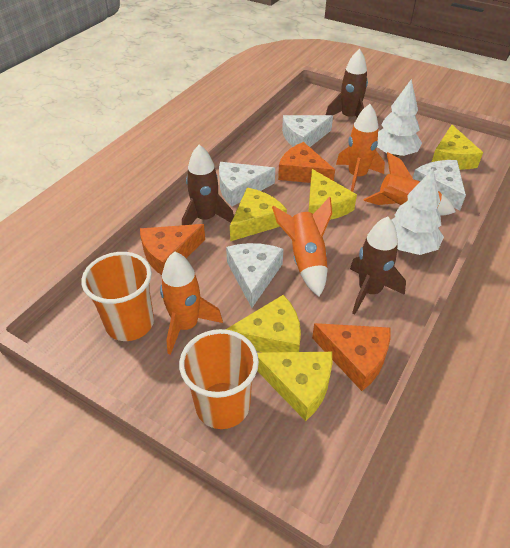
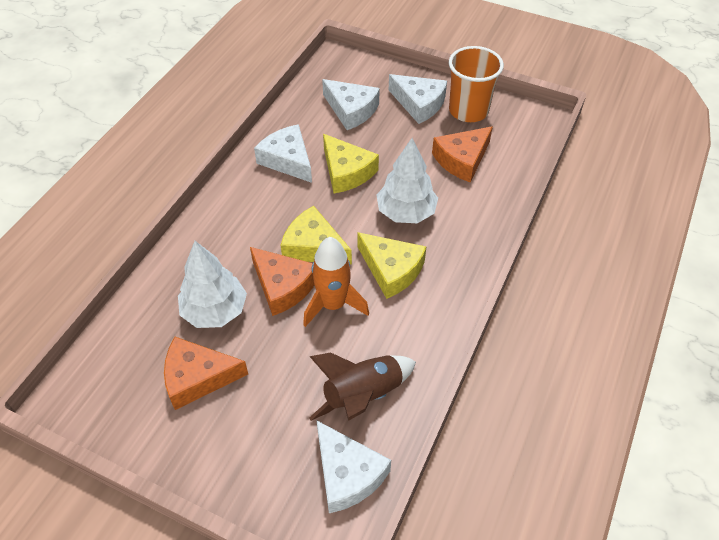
brown rocket: [182,144,234,225] [326,49,368,117] [350,217,406,314] = 3 -> [309,353,416,421] = 1
orange cup: [82,252,154,341] [179,329,259,429] = 2 -> [449,46,504,122] = 1
orange rocket: [160,252,223,355] [272,197,332,297] [336,104,385,192] [363,152,456,216] = 4 -> [303,237,369,327] = 1
yellow cheese: [225,295,301,352] [230,188,287,241] [257,352,332,421] [308,169,357,220] [432,125,483,170] = 5 -> [280,206,352,265] [323,134,379,193] [358,232,426,299] = 3

